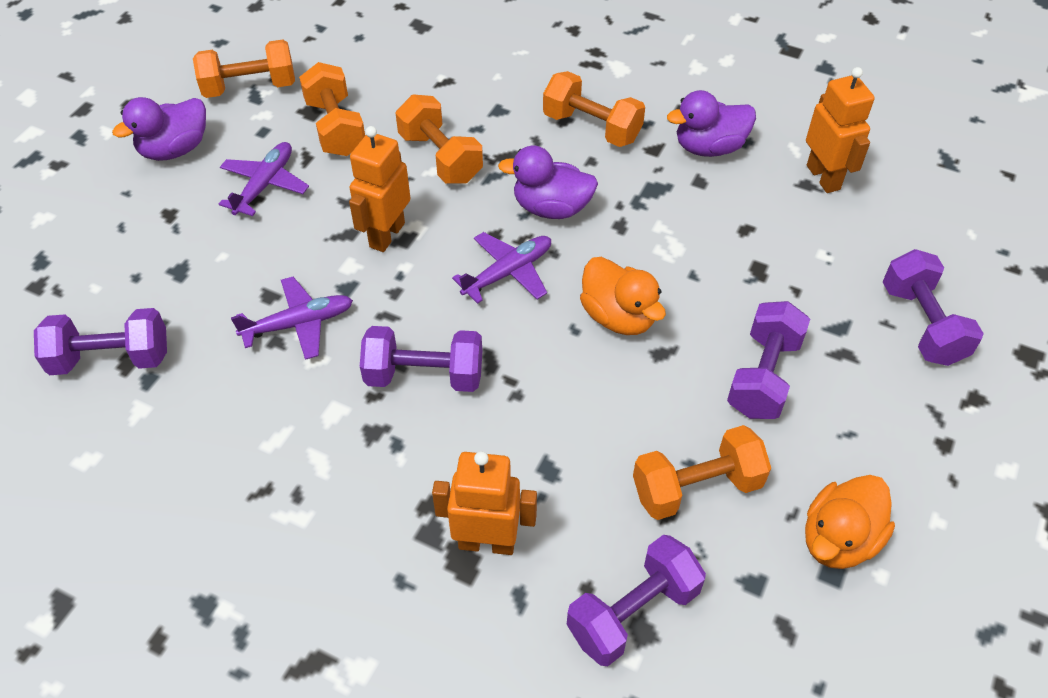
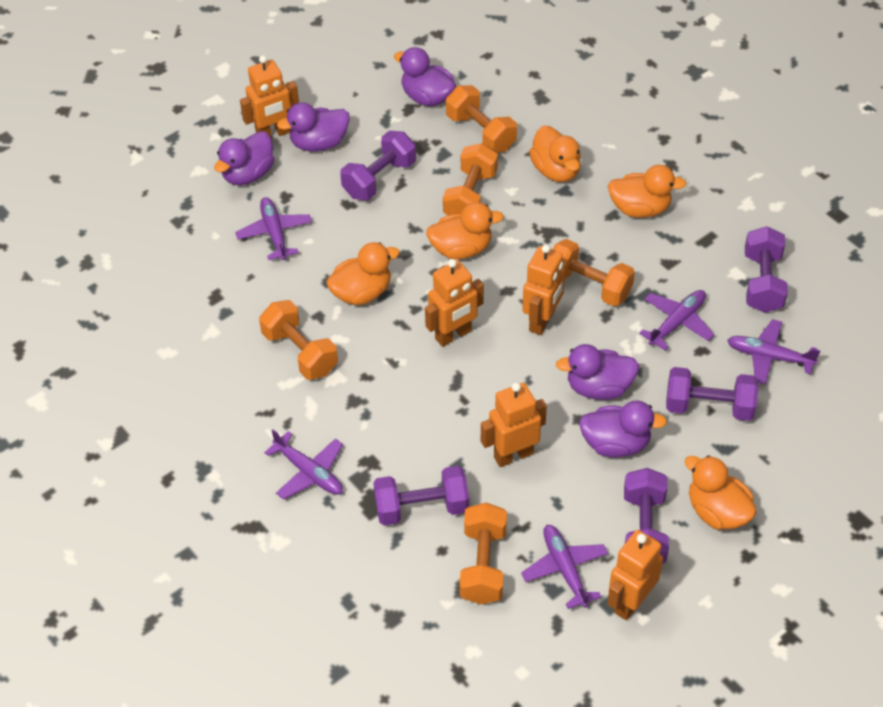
orange duck: [580,257,666,335] [805,475,895,569] = 2 -> [326,242,400,305] [426,202,504,260] [529,126,581,182] [608,165,686,218] [685,455,756,530] = 5
orange robot: [349,126,410,252] [432,451,537,555] [806,67,874,193] = 3 -> [240,55,299,139] [425,259,484,347] [481,383,547,467] [522,244,565,335] [608,530,663,620] = 5
purple duck: [112,97,206,161] [498,146,598,219] [667,90,756,157] = 3 -> [214,131,274,185] [277,102,350,152] [394,47,456,107] [556,344,639,400] [579,400,667,458] = 5
purple plane: [219,142,309,216] [231,277,353,360] [452,232,551,304] = 3 -> [235,197,312,260] [264,429,343,500] [521,525,608,609] [639,290,715,350] [727,319,820,385] = 5

